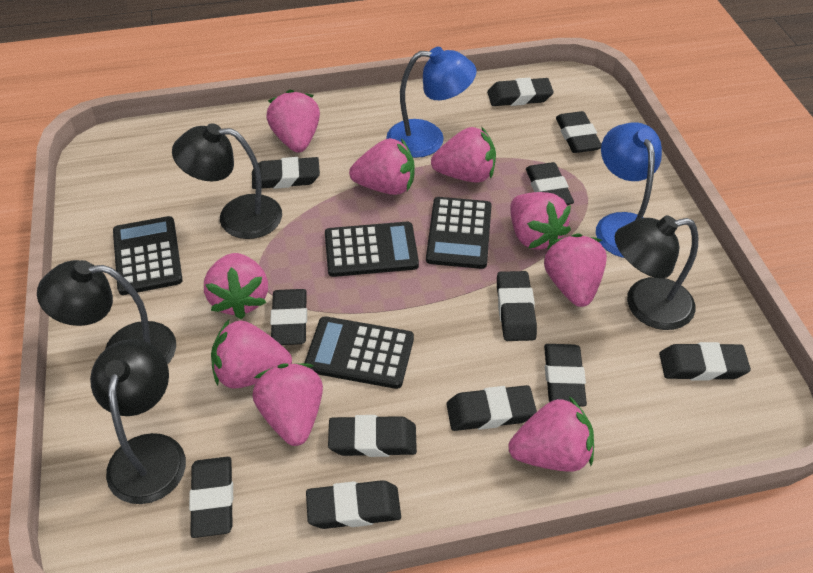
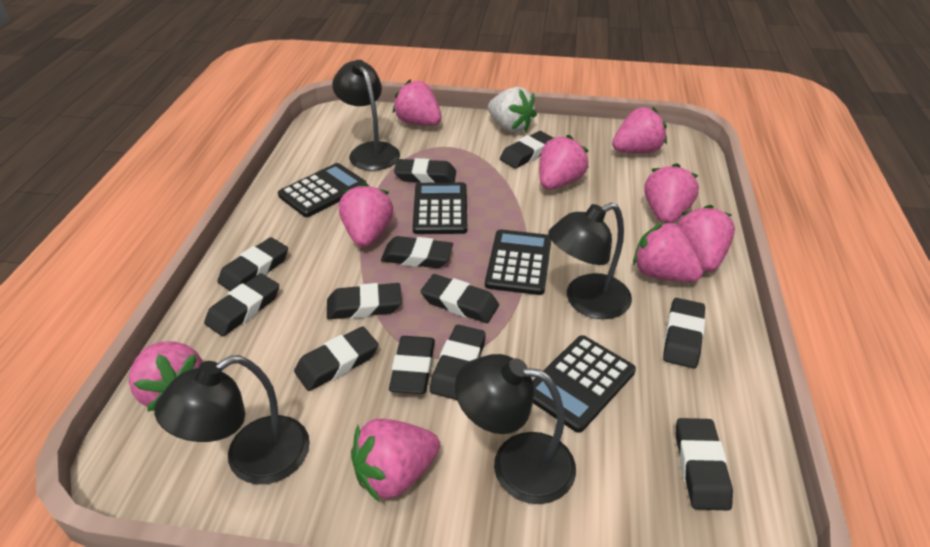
blue lamp: [386,47,476,158] [596,122,662,258] = 2 -> none = 0
white strawberry: none = 0 -> [488,87,537,133] = 1

